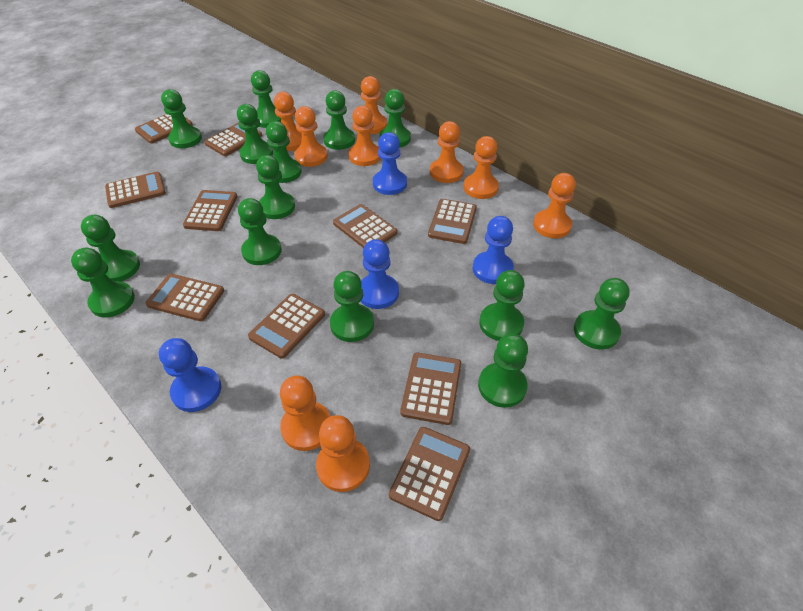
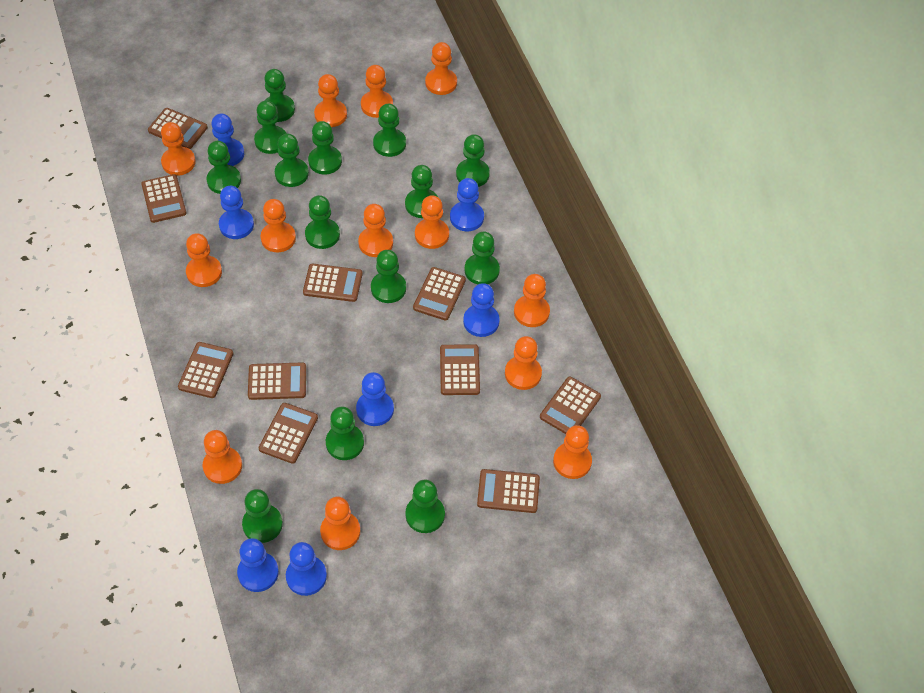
blue pawn: [159,338,221,412] [360,239,399,309] [373,132,407,195] [473,216,514,284] = 4 -> [211,114,244,166] [219,186,254,239] [237,538,279,592] [286,542,327,596] [356,372,394,426] [450,178,484,231] [463,283,500,337] = 7
orange pawn: [274,92,302,151] [280,376,330,451] [294,106,328,167] [316,415,370,492] [349,106,381,166] [361,76,387,134] [430,121,464,183] [464,136,499,199] [533,173,576,238] = 9 -> [161,122,196,176] [186,233,222,287] [203,430,242,484] [261,199,296,252] [314,74,347,127] [320,497,360,550] [358,204,393,257] [361,65,393,118] [415,195,449,249] [425,42,457,95] [505,336,542,390] [514,274,550,327] [553,425,592,479] = 13

